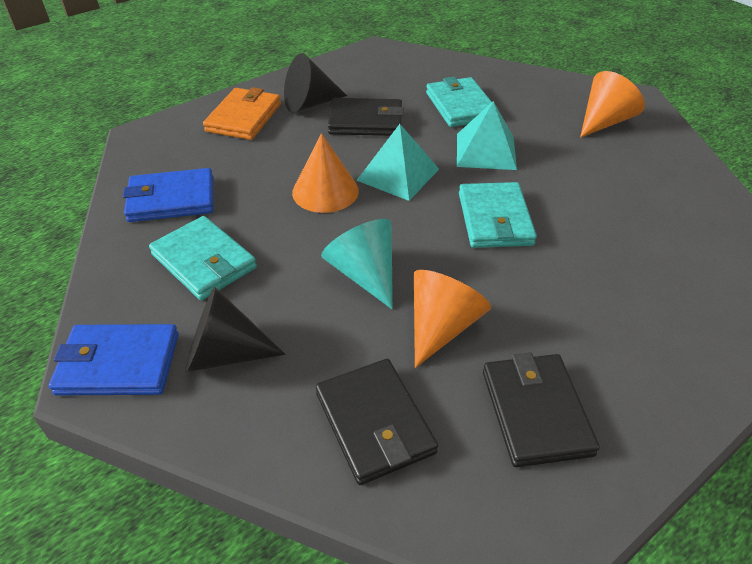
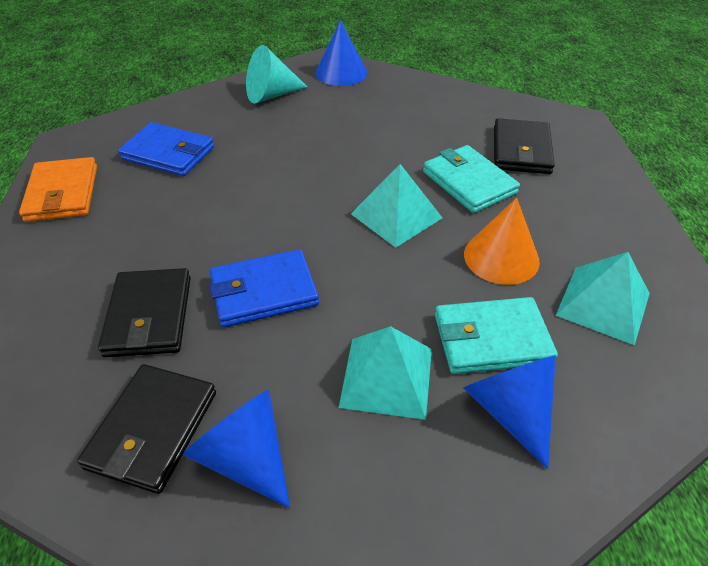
black cone: [185,287,285,372] [284,53,347,113] = 2 -> none = 0
blue cone: none = 0 -> [183,390,290,509] [316,20,367,86] [463,355,556,469] = 3
orange cone: [292,133,359,213] [414,270,491,368] [580,71,645,138] = 3 -> [464,198,540,285] = 1
turquoise pyramid: [356,124,439,201] [457,101,517,170] = 2 -> [339,326,432,420] [351,164,442,248] [556,252,650,345] = 3
turquoise wallet: [149,216,257,300] [426,77,492,127] [459,182,537,248] = 3 -> [423,145,520,213] [435,297,558,374] = 2

